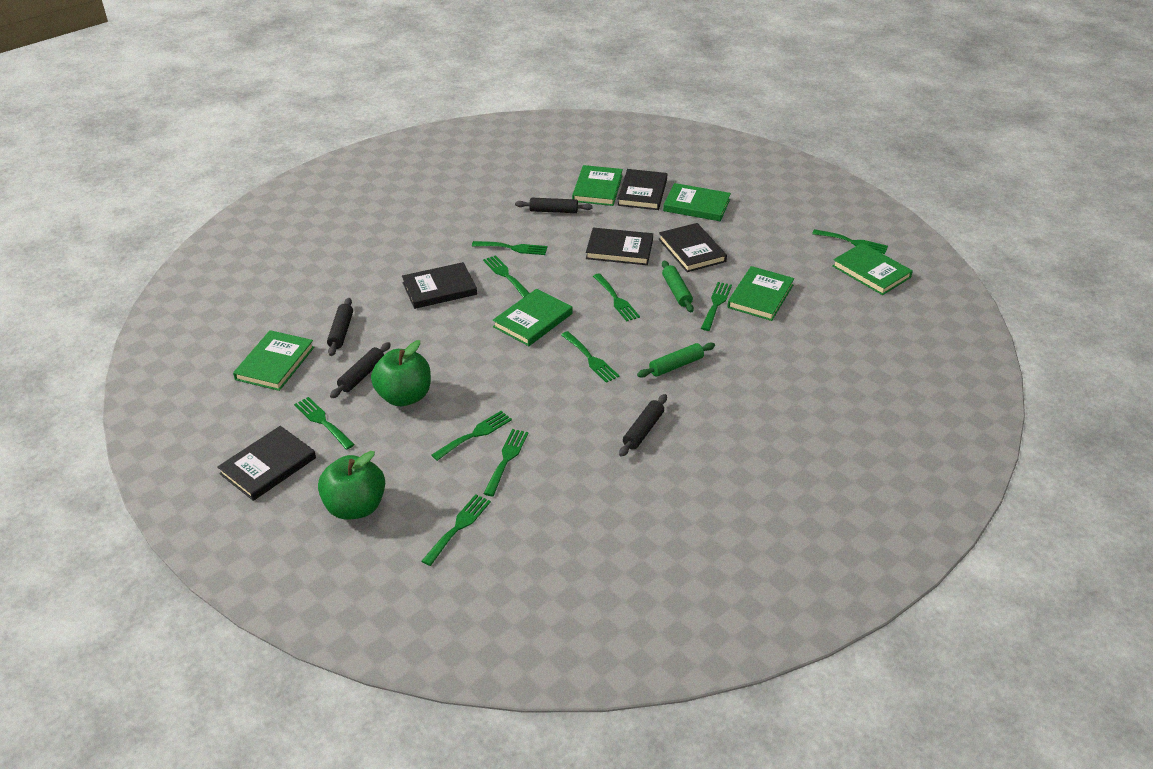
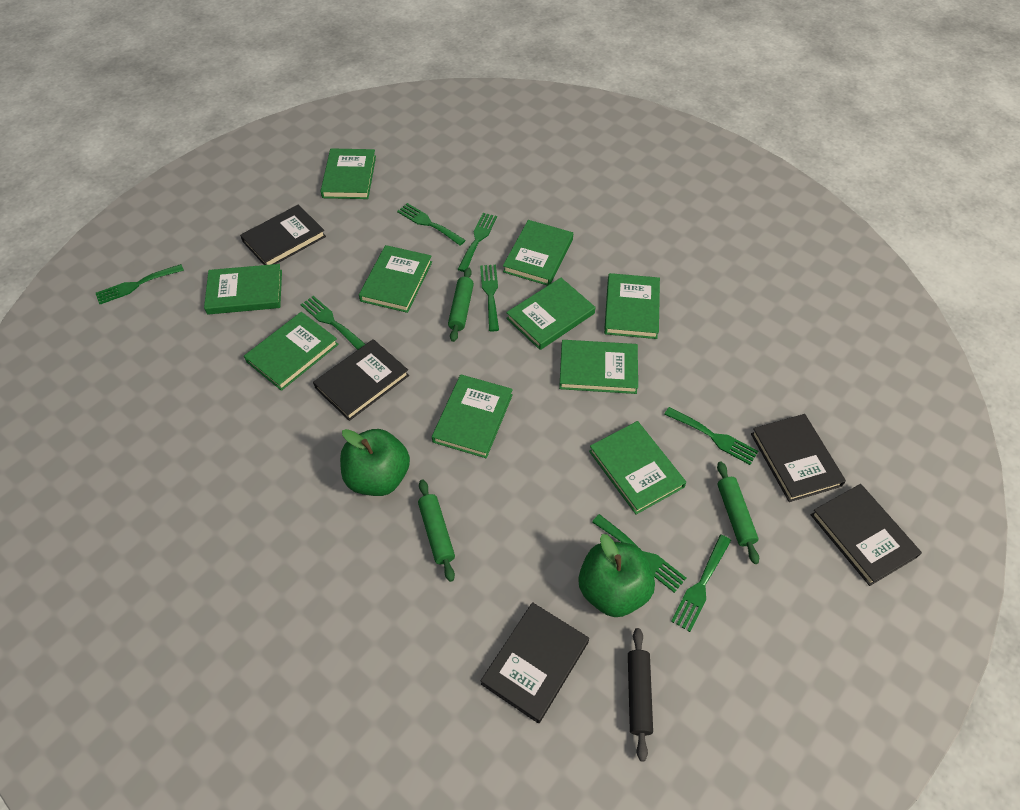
black rolling pin: [327,298,353,356] [330,342,391,398] [515,198,593,213] [619,394,667,457] = 4 -> [628,628,653,761] = 1
green book: [233,330,314,391] [493,289,573,346] [572,165,623,206] [663,183,731,221] [727,266,794,321] [832,243,913,295] = 6 -> [204,264,282,315] [244,312,339,391] [320,148,376,199] [359,245,432,313] [432,375,513,458] [503,220,573,286] [506,278,595,350] [559,340,638,394] [589,421,686,515] [604,273,660,339] = 10
green fork: [294,397,355,450] [422,494,491,566] [432,411,512,461] [472,241,547,255] [483,255,530,298] [483,429,528,496] [561,331,620,383] [593,273,640,321] [701,282,732,331] [812,229,888,254] = 10 -> [96,264,184,304] [300,296,365,350] [397,203,466,246] [457,213,497,272] [480,265,499,332] [592,514,686,593] [664,407,758,465] [671,535,731,632] = 8
green rolling pin: [637,342,715,377] [662,260,694,312] = 2 -> [418,479,455,582] [448,267,474,342] [717,461,759,564] = 3

